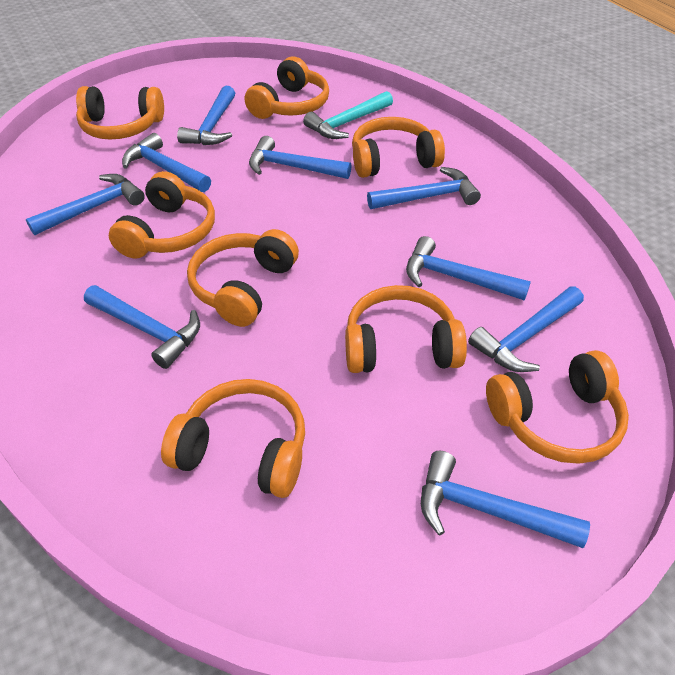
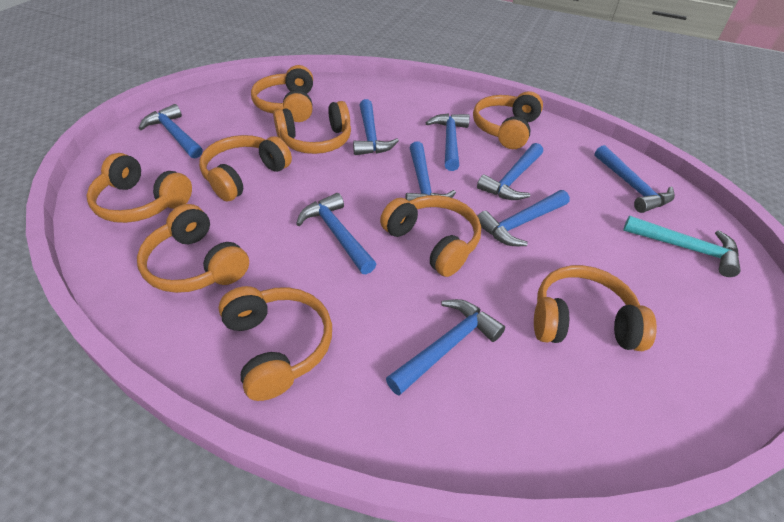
orange headphones: [76,86,164,139] [109,171,215,259] [161,379,305,498] [187,229,299,327] [245,57,329,119] [345,285,467,373] [352,117,445,178] [486,350,629,464] = 8 -> [86,153,192,223] [137,204,249,293] [199,135,292,202] [218,286,332,401] [251,65,313,122] [273,101,351,154] [380,195,481,277] [473,91,543,149] [534,265,657,351] = 9

